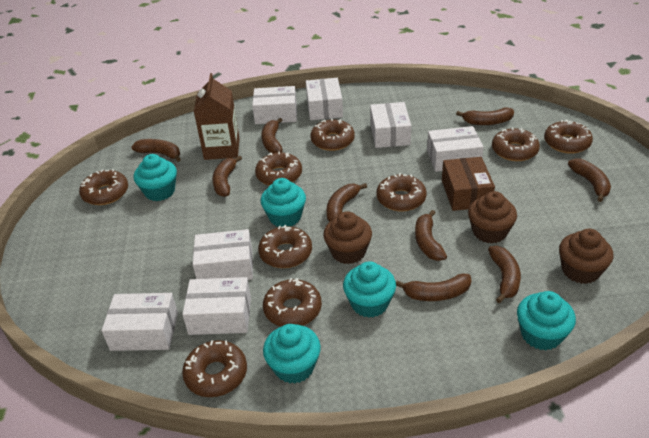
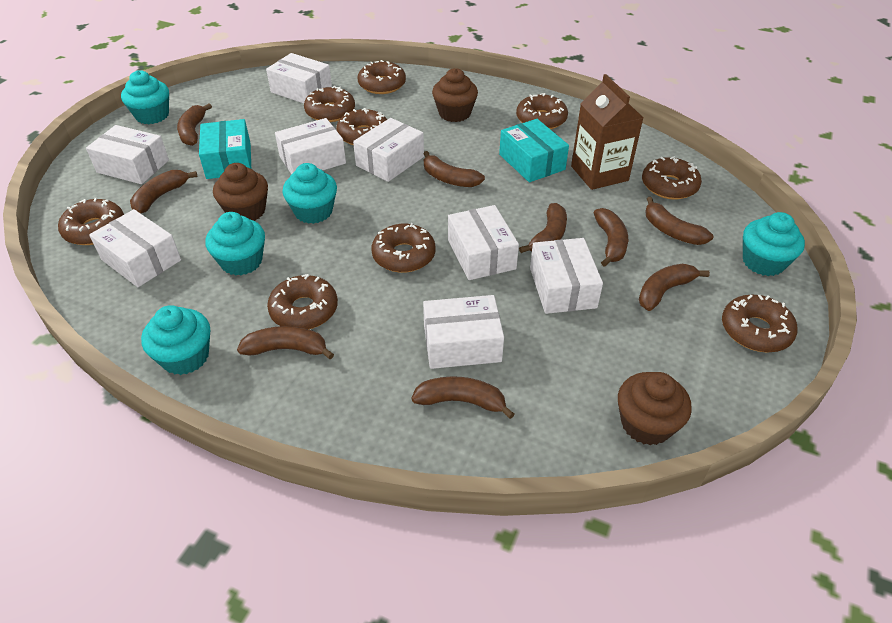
brown box: [442,157,495,211] = 1 -> none = 0
turquoise box: none = 0 -> [199,119,251,179] [499,119,569,182] = 2
white box: [102,293,178,351] [182,277,251,335] [193,229,253,280] [252,86,297,124] [306,78,343,120] [370,102,411,148] [427,126,484,172] = 7 -> [86,125,169,184] [89,209,181,287] [266,53,332,104] [275,118,346,174] [353,118,424,182] [423,295,504,369] [448,205,519,280] [530,238,603,314] = 8

